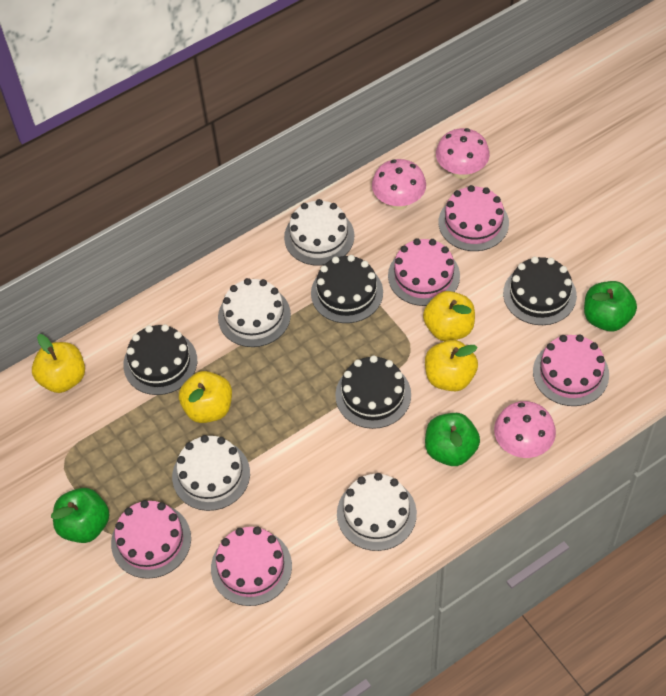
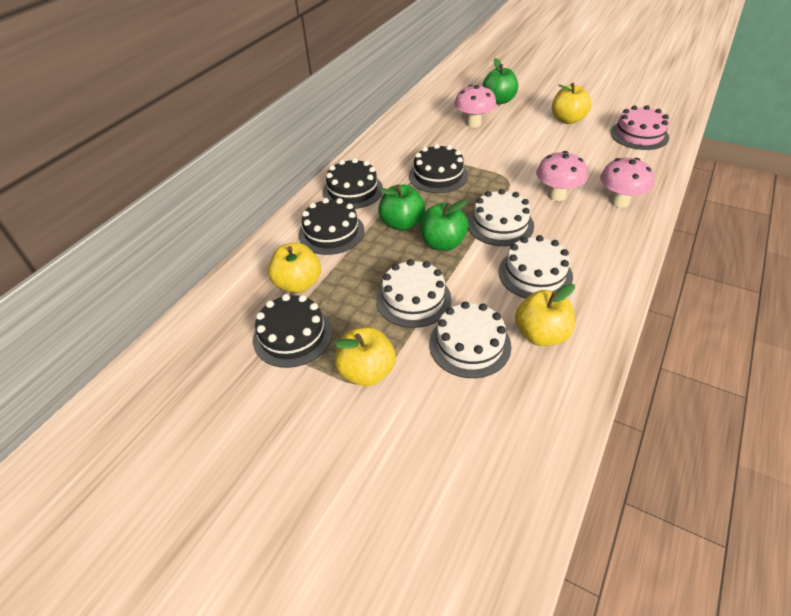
pink cake: [111,500,191,579] [211,527,292,606] [388,238,460,306] [439,185,509,251] [533,334,609,406] = 5 -> [610,105,669,150] = 1

